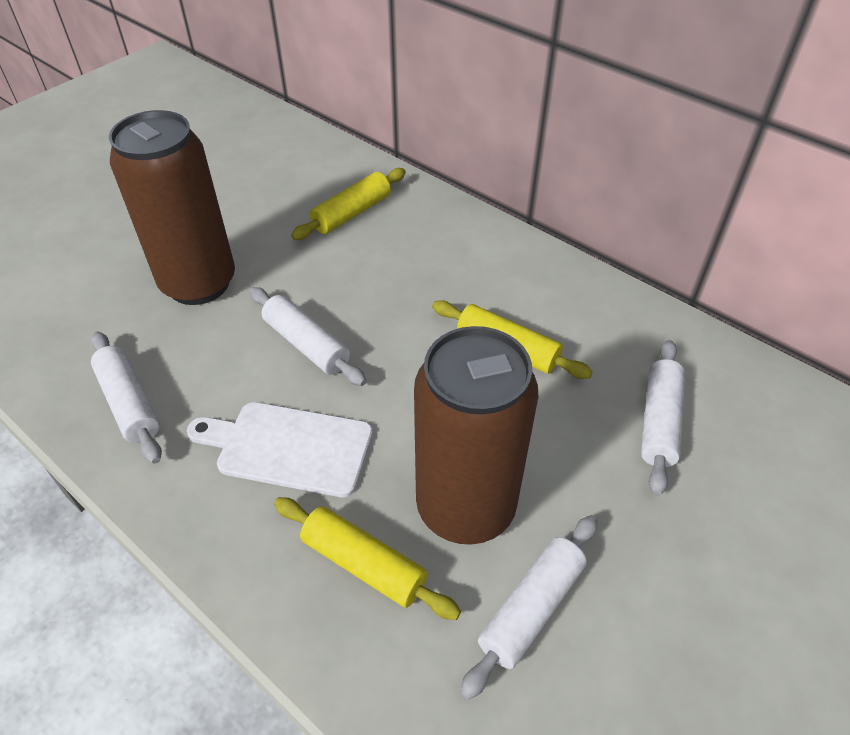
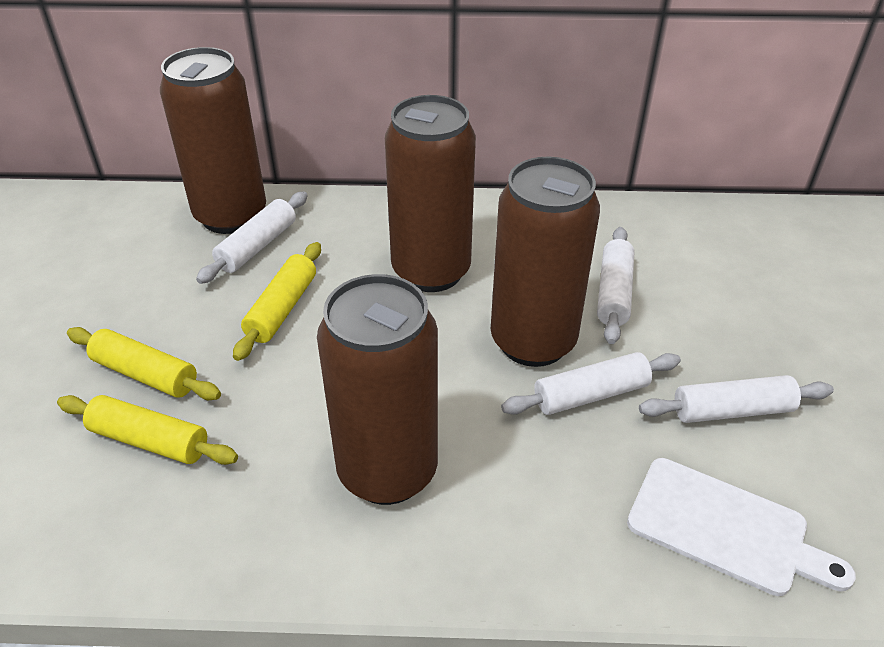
brown can: [109,110,235,305] [414,326,538,545] = 2 -> [160,47,266,234] [317,274,438,505] [385,95,476,292] [491,156,600,367] = 4

